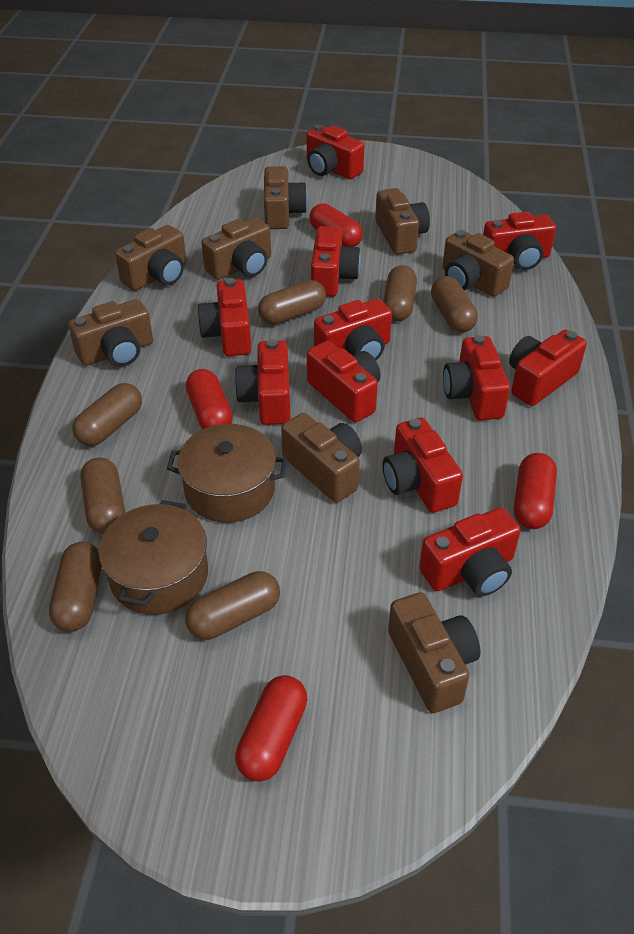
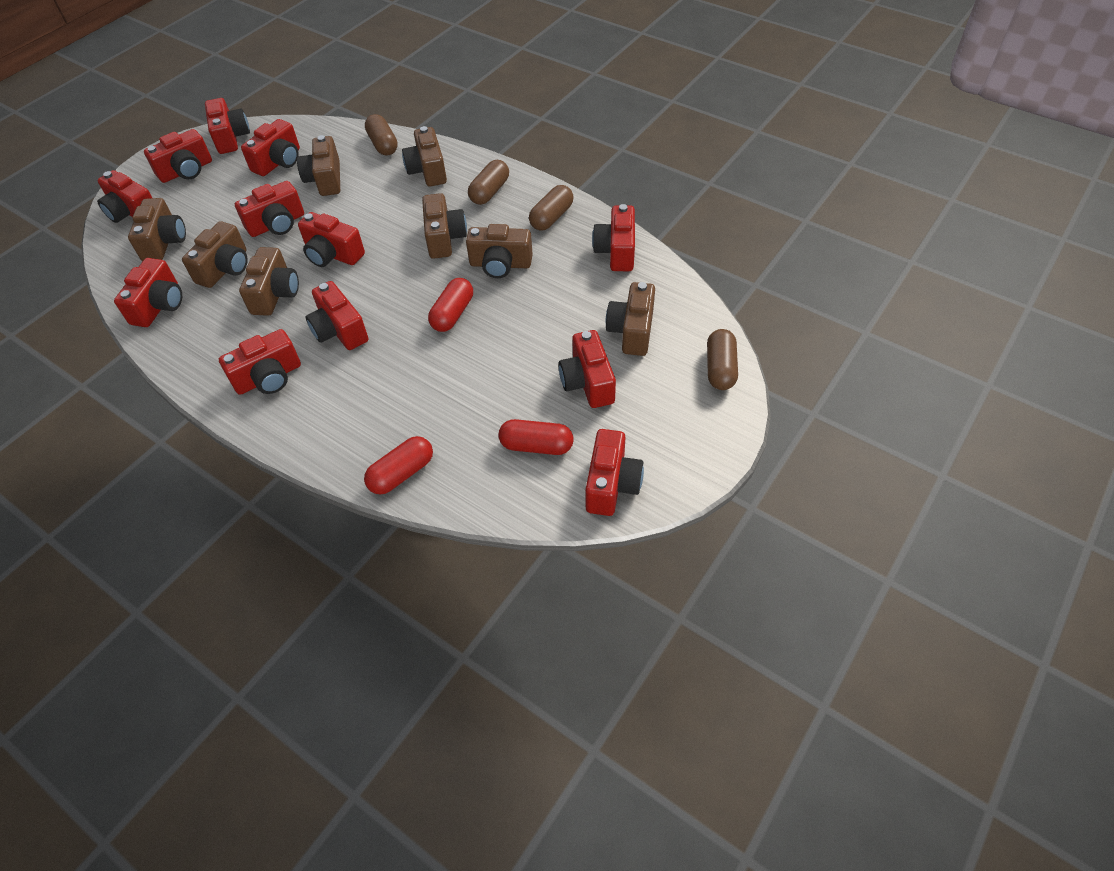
brown capsule: [49,542,102,632] [72,383,142,446] [80,457,125,534] [185,571,280,640] [258,280,326,325] [383,265,417,321] [431,276,478,333] = 7 -> [365,114,398,156] [468,160,509,205] [529,185,574,231] [707,329,738,390] = 4
brown pot: [99,500,208,615] [167,424,287,523] = 2 -> none = 0
red camera: [197,278,251,356] [234,339,290,425] [307,125,364,179] [307,341,381,422] [311,226,361,297] [314,298,392,360] [382,417,463,513] [419,507,521,596] [443,335,510,420] [483,212,556,270] [509,329,587,406] = 11 -> [97,170,152,223] [114,258,182,327] [144,129,212,183] [205,98,250,154] [219,329,301,395] [235,181,304,237] [241,119,300,176] [298,212,365,267] [306,281,369,350] [558,330,616,408] [585,429,644,516] [592,204,635,271] = 12
red capsule: [186,369,233,429] [235,675,307,782] [309,203,363,247] [514,453,557,529] = 4 -> [364,436,433,495] [428,278,473,332] [498,419,573,455] = 3

